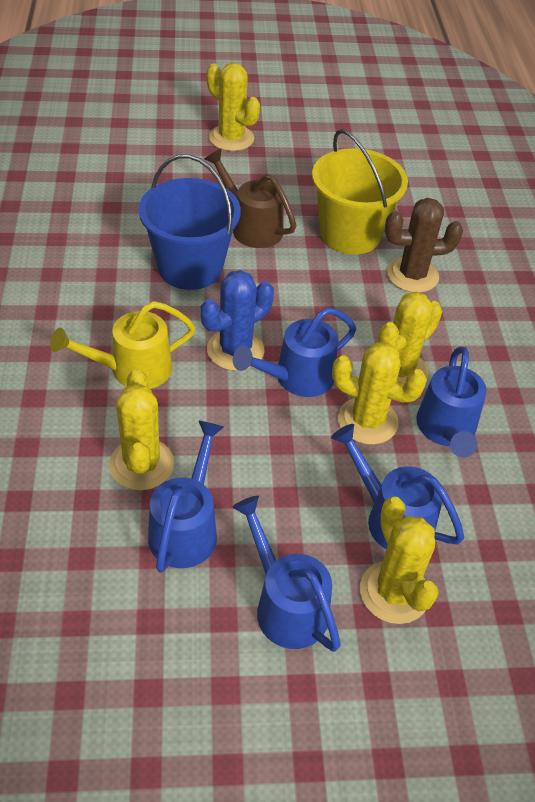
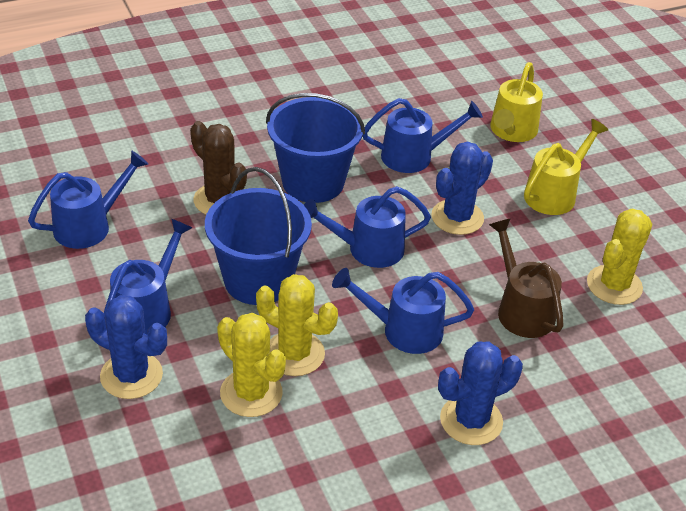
blue bucket: [139,154,241,290] = 1 -> [205,167,312,305] [266,93,365,203] = 2
blue cactus: [201,270,274,371] = 1 -> [85,295,167,399] [431,142,493,235] [438,342,523,445] = 3
yellow bucket: [312,129,408,254] = 1 -> none = 0
yellow cactus: [109,369,174,490] [207,63,260,151] [332,342,427,445] [360,496,438,624] [378,292,442,383] = 5 -> [217,313,286,417] [256,274,338,376] [587,208,653,305] = 3
yellow watering can: [50,301,196,389] = 1 -> [490,62,543,142] [524,119,608,215] = 2

